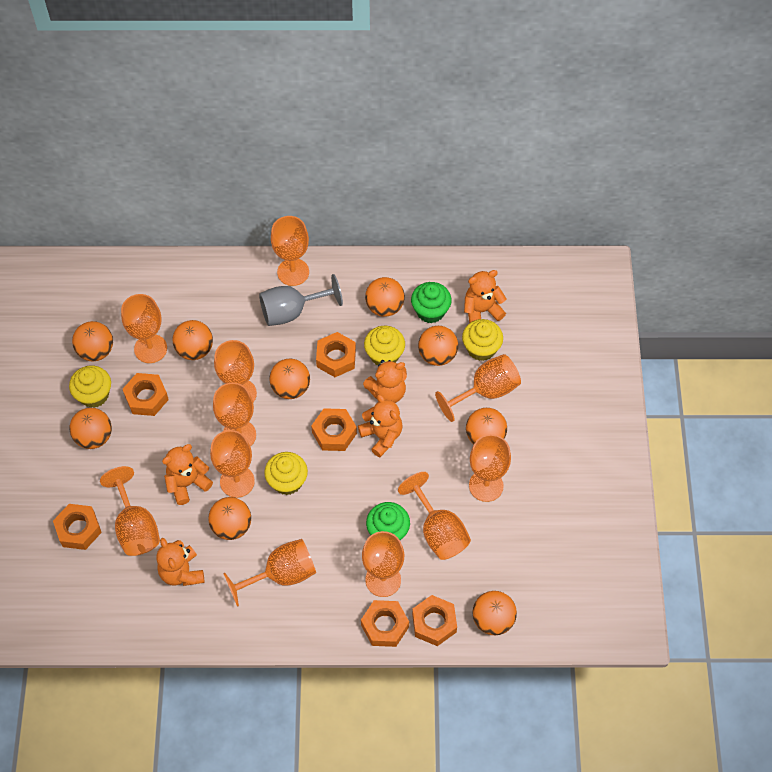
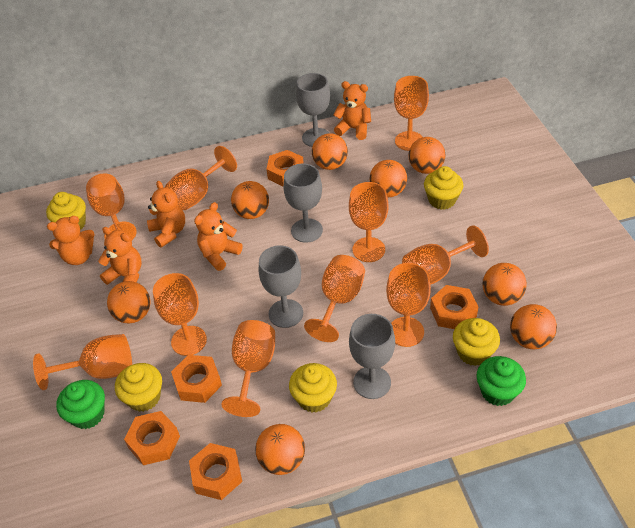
grey goblet: [259,274,343,326] = 1 -> [259,245,303,328] [283,164,323,243] [296,73,330,147] [349,314,395,399] = 4
orange ball: [70,408,112,449] [72,321,113,361] [172,320,213,360] [208,497,251,540] [270,358,310,399] [365,277,405,317] [418,326,458,366] [466,408,507,444] [473,591,517,635] = 9 -> [107,281,150,323] [231,181,269,219] [255,424,305,475] [312,133,348,170] [369,160,407,197] [408,137,445,174] [482,263,527,306] [510,304,557,349] = 8
orange goblet: [100,466,160,556] [121,294,167,363] [210,430,255,498] [213,382,256,446] [214,340,257,402] [223,539,316,607] [271,216,309,286] [362,531,404,597] [398,472,471,560] [435,354,521,422] [469,434,511,502] = 11 -> [33,334,132,390] [86,174,137,240] [153,273,207,356] [165,146,237,210] [221,320,275,417] [304,255,365,342] [349,182,388,262] [386,263,431,347] [394,76,429,151] [402,225,489,285] = 10
orange nut: [53,504,102,550] [123,373,169,416] [311,408,357,451] [316,332,356,377] [361,600,409,647] [412,595,457,646] = 6 -> [124,411,180,465] [171,355,222,403] [189,443,242,500] [266,150,304,186] [430,285,478,329] = 5
yellow cupcake: [69,366,111,408] [264,452,308,495] [364,326,405,365] [462,319,503,361] = 4 -> [46,192,86,230] [115,363,162,412] [289,363,337,413] [424,166,463,210] [453,318,500,366] = 5

